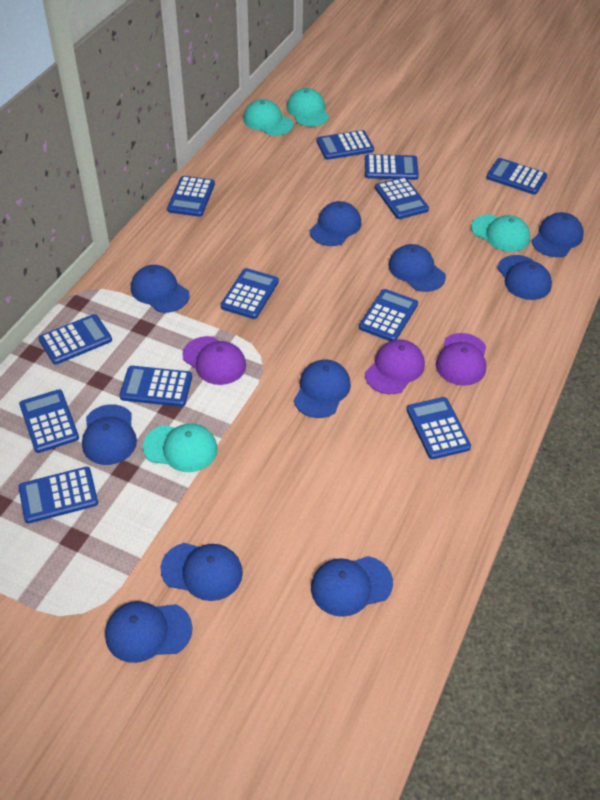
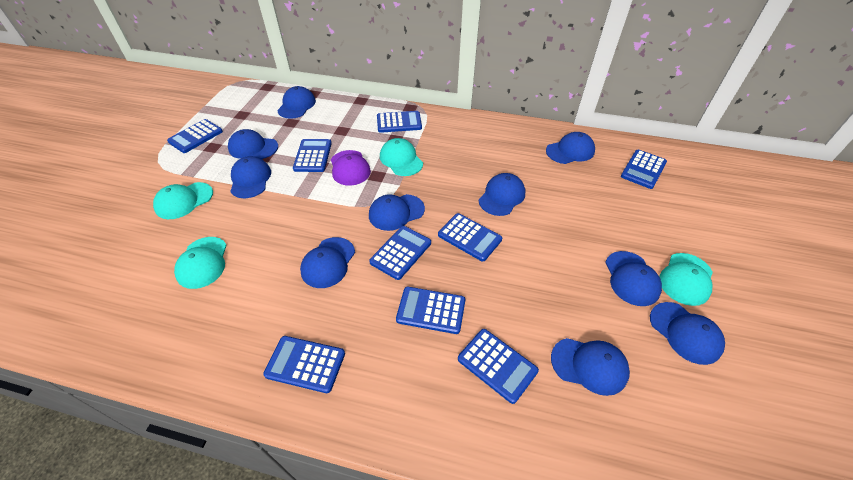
blue calculator: [18,467,98,523] [19,389,79,453] [39,314,112,365] [119,366,192,407] [167,176,215,217] [220,268,279,319] [316,130,374,160] [359,289,418,341] [365,154,419,180] [375,177,429,219] [407,397,471,459] [486,158,547,195] = 12 -> [167,119,223,153] [263,336,345,393] [293,139,332,172] [369,226,431,280] [377,111,422,133] [396,287,466,334] [438,213,502,261] [458,329,539,404] [621,150,667,189] = 9
purple cap: [182,336,246,385] [365,339,425,394] [436,333,486,386] = 3 -> [331,150,371,186] = 1

